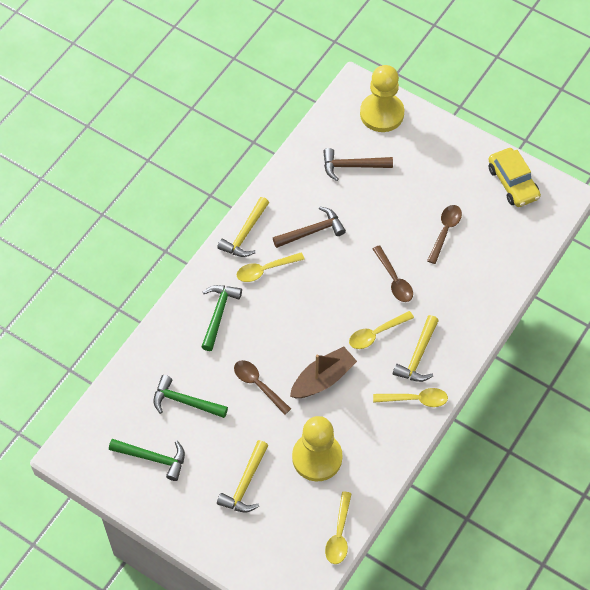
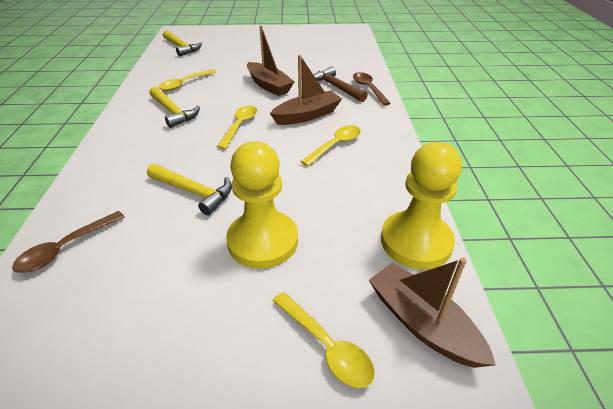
brown boat: [290,347,357,398] = 1 -> [247,26,294,96] [270,55,342,125] [369,257,496,368] = 3
brown hammer: [273,207,346,248] [323,148,393,181] = 2 -> [314,67,368,102] = 1
brown spoon: [234,360,291,415] [373,245,413,302] [427,205,462,264] = 3 -> [12,211,124,273] [353,72,391,106] = 2
green hammer: [109,439,185,481] [153,375,228,418] [201,285,242,351] = 3 -> none = 0
yellow car: [488,148,541,207] = 1 -> none = 0

